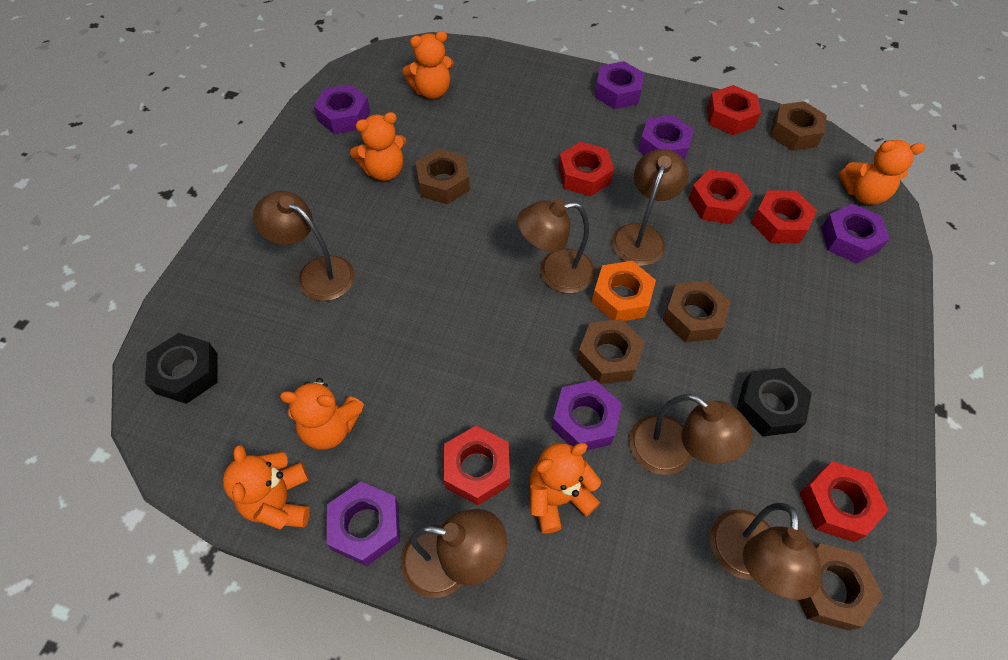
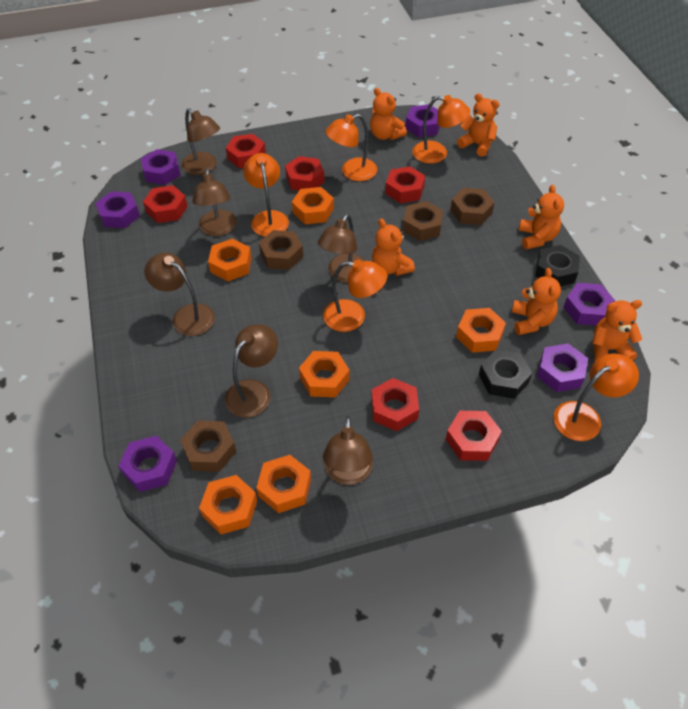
brown nut: [416,149,470,204] [576,319,645,384] [662,281,730,343] [770,101,827,151] [799,543,883,631] = 5 -> [180,420,236,472] [259,230,303,270] [403,201,443,241] [450,188,495,225] = 4
orange lamp: none = 0 -> [243,153,289,237] [323,260,387,332] [325,114,377,181] [412,95,470,164] [554,353,639,441] = 5
orange nut: [591,261,656,321] = 1 -> [199,475,257,534] [208,238,252,281] [256,455,311,513] [292,187,334,224] [299,351,350,398] [456,308,506,353] = 6

